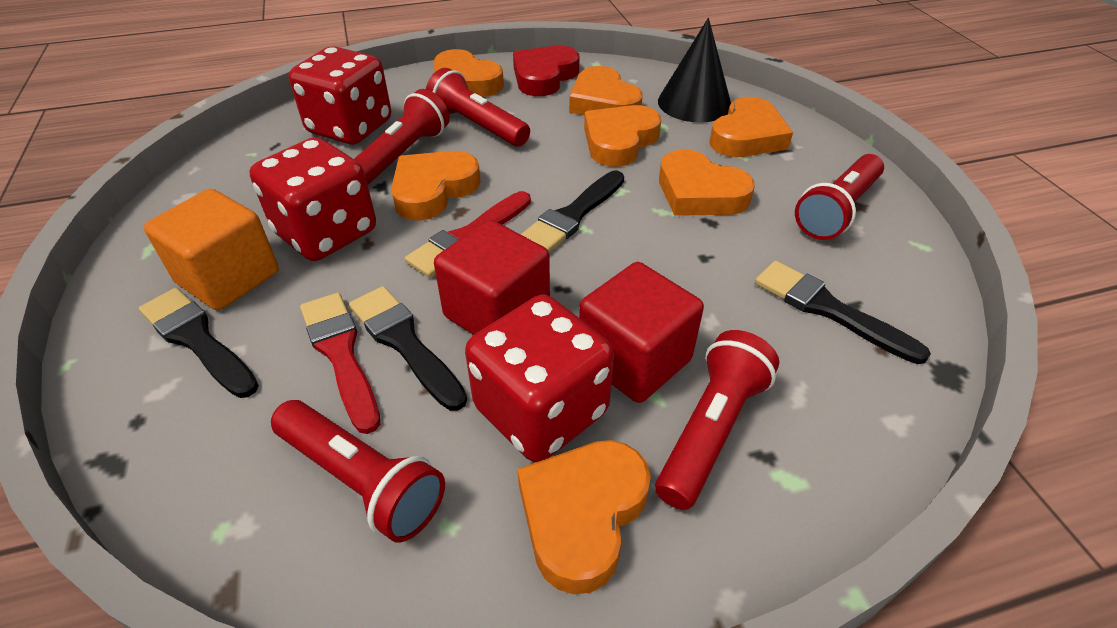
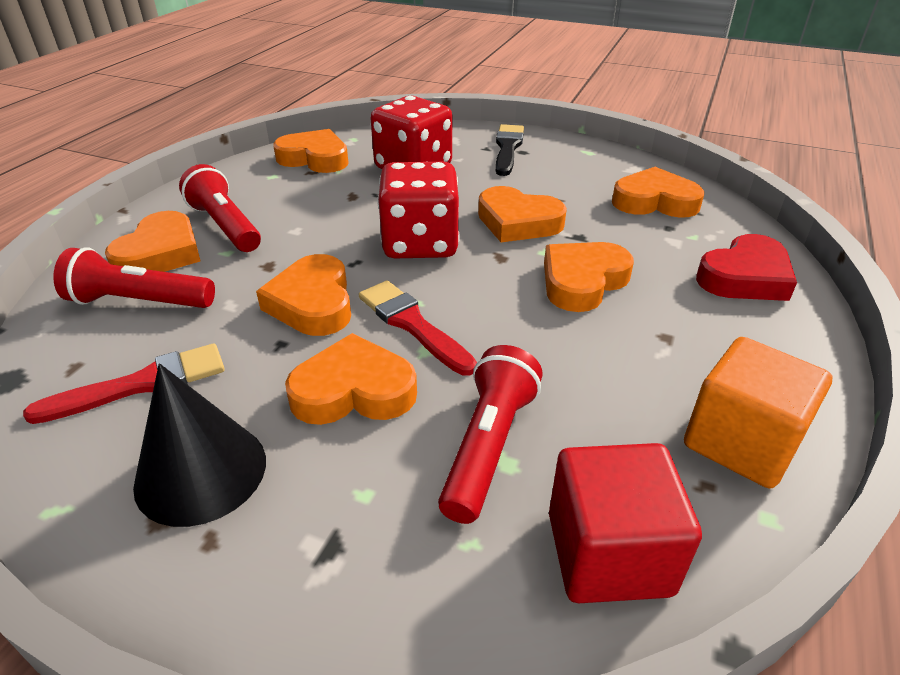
black brush: [139,288,259,398] [349,286,467,411] [521,171,624,252] [755,261,931,364] = 4 -> [496,124,524,176] = 1
red cube: [434,220,550,335] [579,262,704,403] = 2 -> [549,443,702,603] = 1
red dice: [249,137,376,261] [289,46,391,144] [465,295,614,462] = 3 -> [370,96,452,169] [377,162,460,258] = 2
red flashlight: [271,400,445,542] [354,89,450,185] [426,68,530,147] [655,330,779,510] [795,154,884,240] = 5 -> [53,247,215,308] [179,164,261,252] [438,345,543,524] = 3

